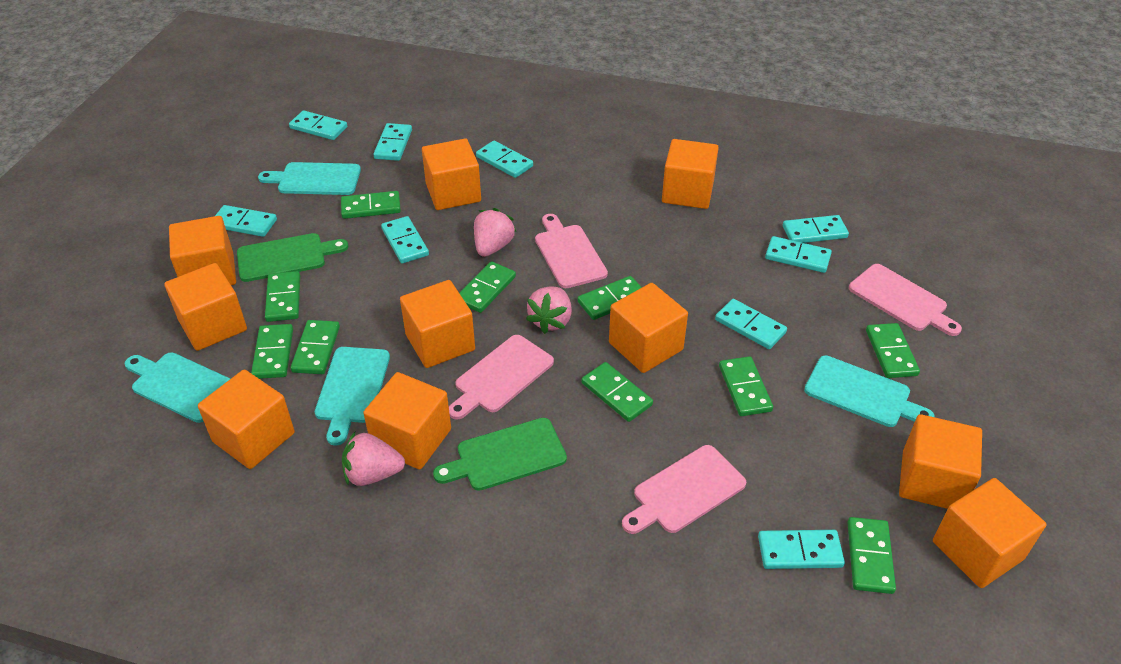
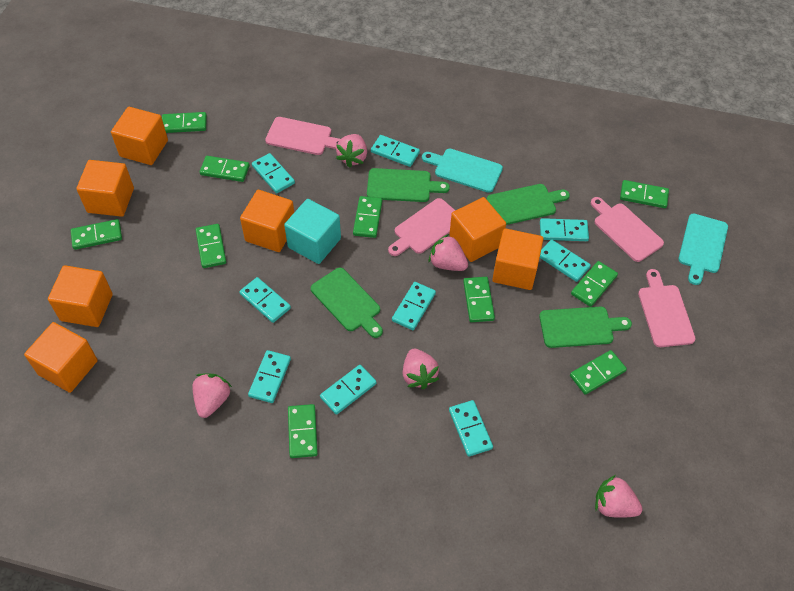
green cutting board: [237,233,348,282] [433,418,567,491] = 2 -> [311,267,383,338] [367,168,450,202] [487,184,570,225] [539,307,632,348] = 4
orange cube: [164,263,247,351] [169,216,236,285] [198,369,295,469] [363,372,451,469] [400,280,475,368] [422,139,481,210] [609,283,688,373] [662,139,719,209] [899,414,982,509] [933,478,1046,588] = 10 -> [24,322,98,393] [48,265,113,327] [76,160,134,217] [111,107,168,165] [240,190,294,252] [449,197,506,262] [492,228,543,290] = 7
pink strawberry: [342,432,405,486] [474,208,516,257] [526,286,572,334] = 3 -> [192,373,232,418] [336,134,367,168] [403,349,439,389] [429,234,468,271] [595,475,643,518] = 5
turquoise cube: none = 0 -> [284,199,341,264] = 1
turquoise cutting board: [125,352,230,423] [258,162,361,195] [315,347,390,446] [804,355,935,427] = 4 -> [422,149,503,193] [679,214,728,285] = 2

